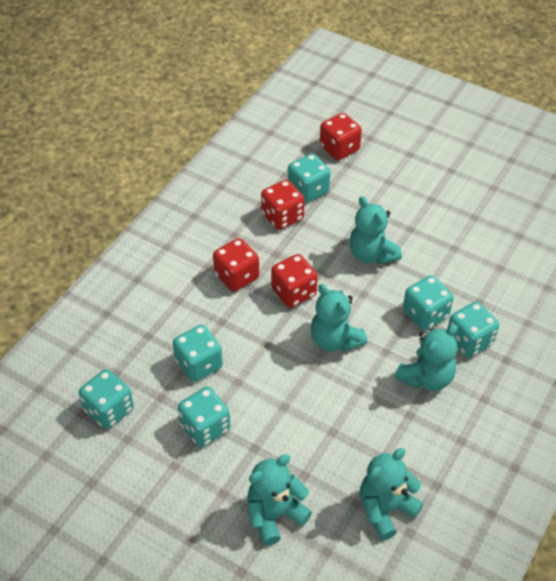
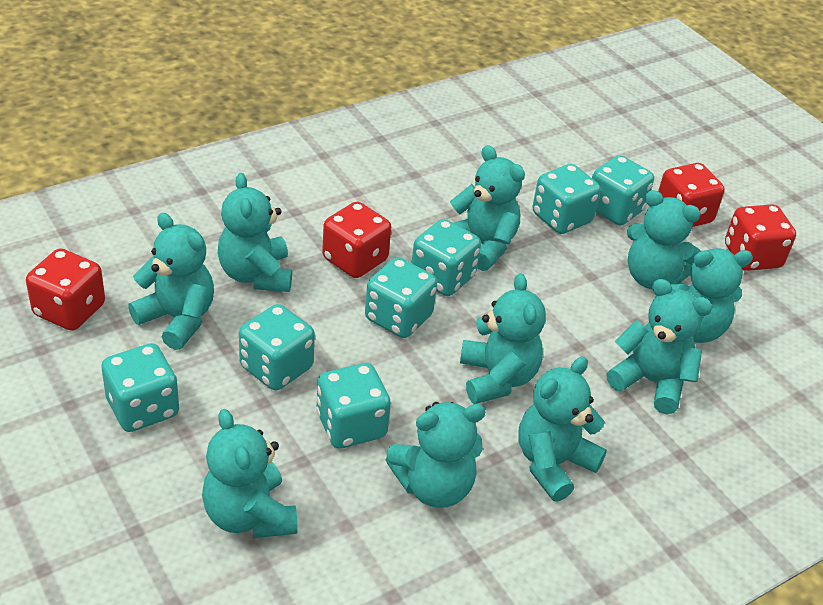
turquoise dice: [79,369,134,429] [173,325,223,382] [178,387,231,447] [288,154,331,203] [403,275,454,330] [448,302,499,358] = 6 -> [101,343,179,432] [239,304,315,390] [316,363,391,449] [365,257,437,338] [412,219,481,296] [532,164,601,234] [592,155,654,225] = 7
turquoise teddy bear: [247,454,312,546] [311,284,367,352] [349,196,402,265] [360,448,423,540] [395,324,458,391] = 5 -> [128,213,214,350] [202,409,297,538] [218,173,292,292] [386,402,486,508] [450,145,525,271] [460,273,546,404] [518,356,607,502] [607,279,713,414] [627,190,701,289] [654,248,753,343] = 10

